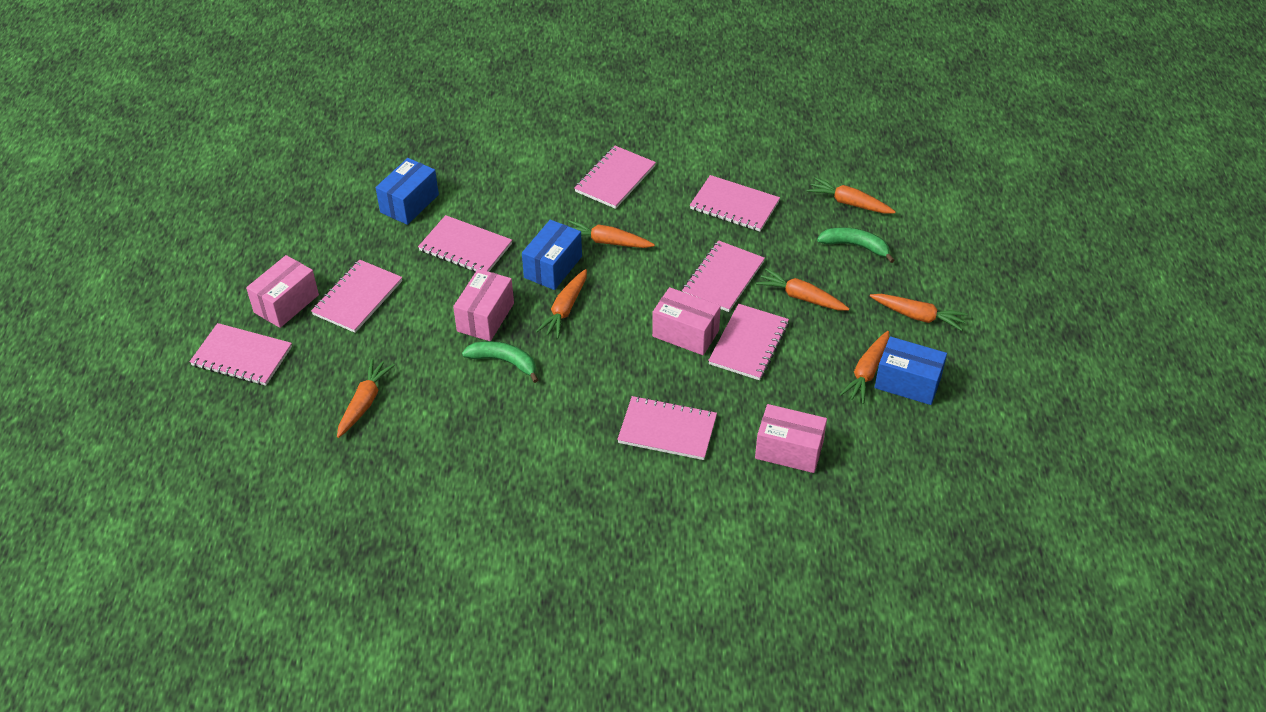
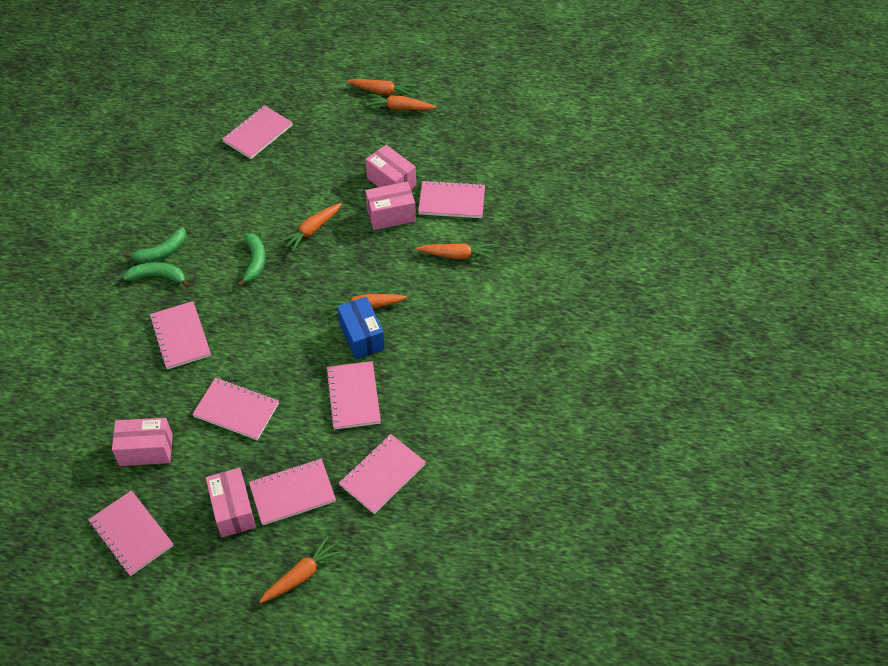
blue box: [375,158,439,225] [522,220,582,290] [874,336,947,405] = 3 -> [337,297,385,359] = 1
green banana: [462,341,538,383] [817,227,895,263] = 2 -> [123,227,186,263] [123,262,189,287] [238,233,266,287] = 3
orange carrot: [337,359,395,438] [536,269,587,339] [568,220,655,248] [756,268,849,311] [807,177,896,214] [839,331,889,404] [870,294,968,331] = 7 -> [259,536,342,603] [279,203,342,252] [326,294,407,318] [347,79,416,97] [365,94,436,110] [416,243,494,259] = 6

